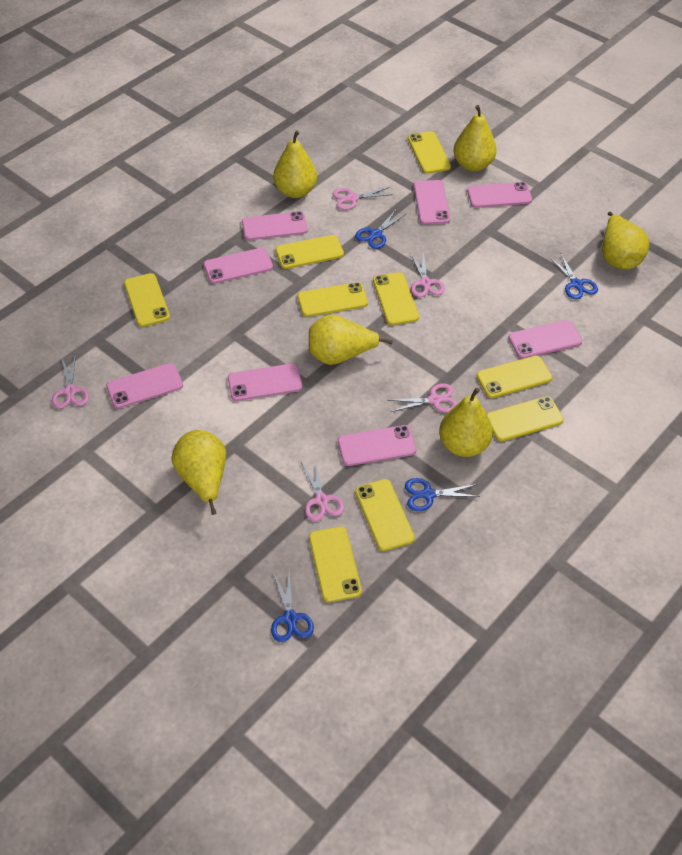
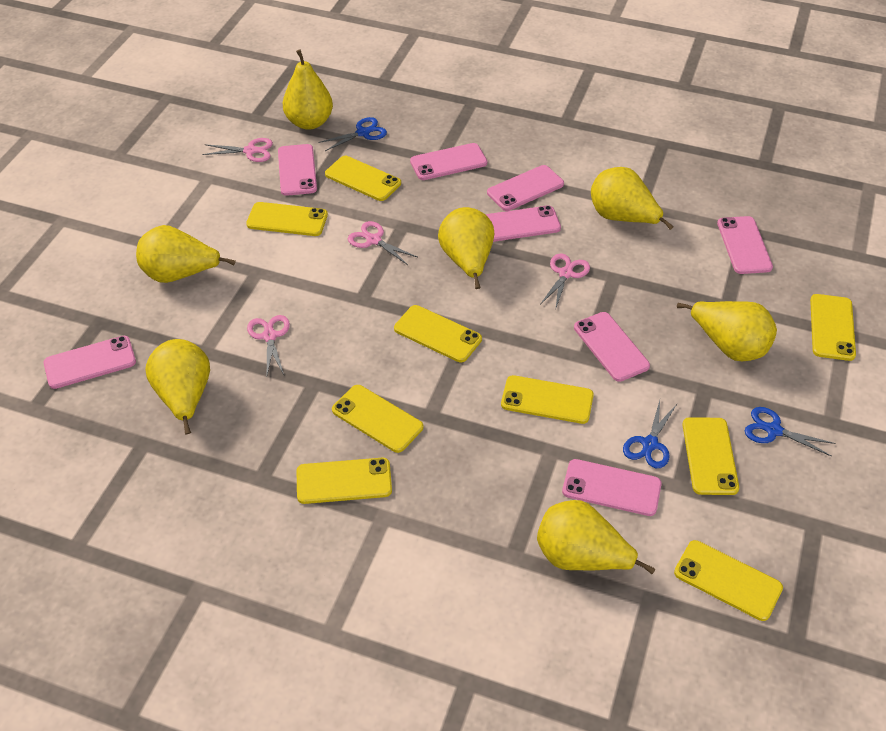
blue scissors: [271,571,314,642] [355,210,406,249] [405,478,480,511] [549,254,598,299] = 4 -> [318,117,387,151] [623,400,677,468] [744,407,835,457] = 3
pink scissors: [52,354,89,409] [301,459,344,521] [333,187,393,210] [388,383,458,413] [411,251,445,297] = 5 -> [202,138,273,162] [247,315,290,375] [348,221,417,265] [540,254,590,308] = 4
yellow pear: [172,430,226,515] [273,130,317,198] [309,315,393,365] [439,388,493,457] [454,105,497,171] [602,212,649,269] = 6 -> [136,225,236,283] [145,339,210,434] [283,50,333,130] [438,207,494,289] [537,500,655,574] [591,167,674,230] [677,301,777,361] = 7

